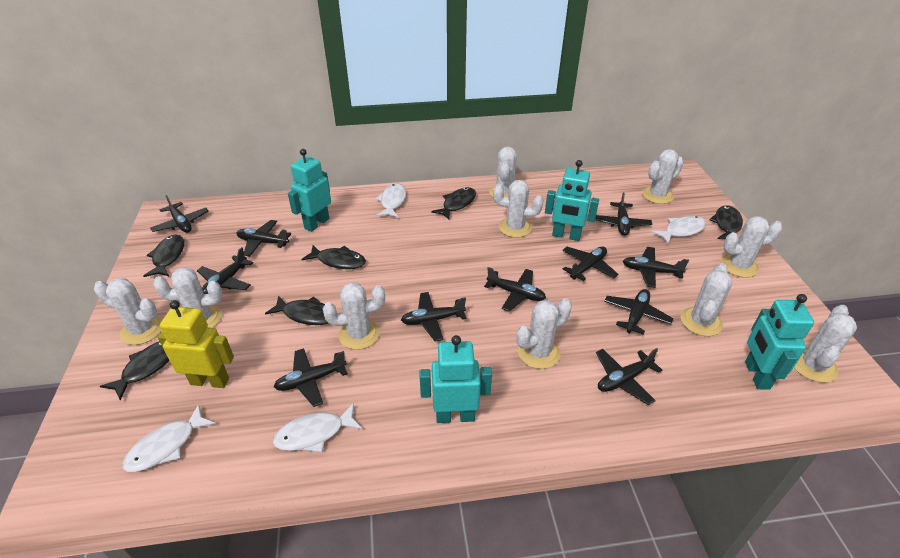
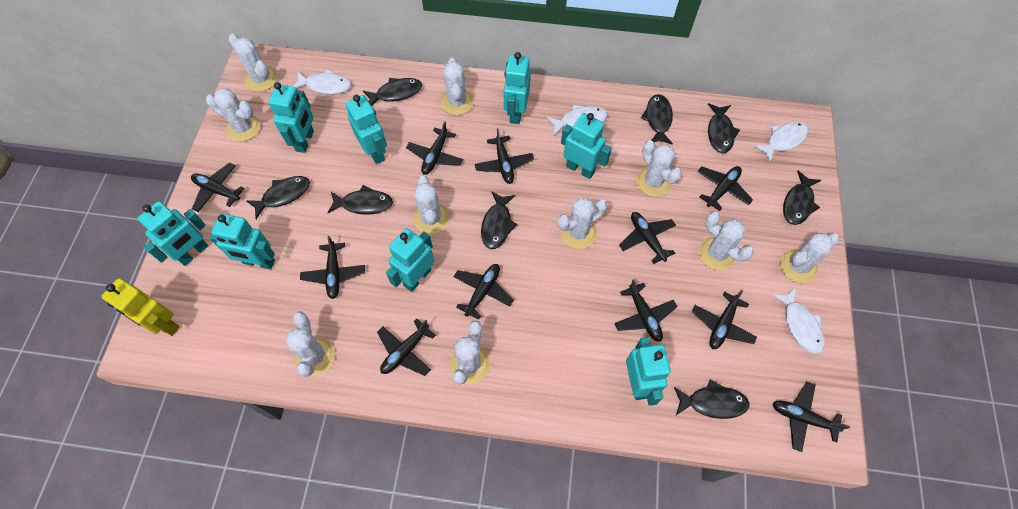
black fish: [100,341,170,400] [143,234,184,277] [265,295,328,325] [301,245,366,269] [431,187,476,219] [709,205,743,239] = 6 -> [246,176,310,219] [327,185,393,215] [363,78,422,106] [481,191,517,249] [641,94,673,145] [674,379,750,419] [708,103,740,153] [783,171,821,225] = 8
turquoise robot: [288,149,331,232] [420,335,492,423] [545,160,599,241] [745,294,814,390] = 4 -> [138,201,209,266] [210,214,275,270] [269,82,314,153] [345,95,387,164] [386,228,434,292] [504,52,531,124] [561,113,612,179] [626,337,671,406] = 8

